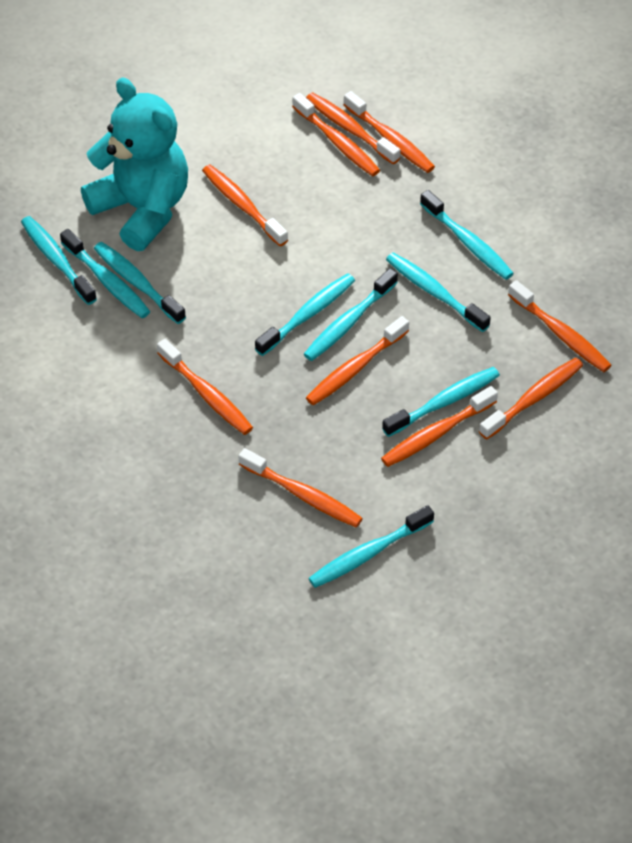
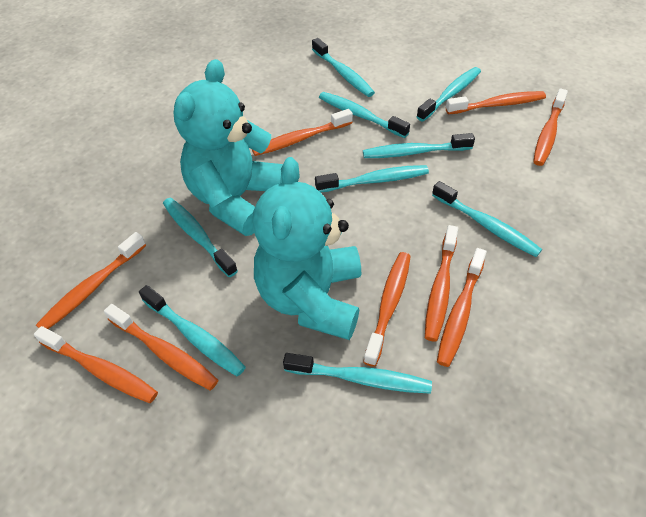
orange toothbrush: [157,339,253,435] [202,165,288,246] [239,448,363,528] [292,93,380,177] [306,92,400,164] [306,316,409,406] [344,91,435,173] [381,386,498,467] [479,357,583,439] [508,280,611,372] = 10 -> [34,326,158,403] [36,232,146,329] [104,304,219,390] [252,109,353,156] [363,252,411,367] [425,225,458,342] [437,248,487,367] [446,91,546,114] [533,89,568,166] = 9
turquoise teddy bear: [81,77,188,251] = 1 -> [174,59,283,236] [253,157,361,340] = 2

